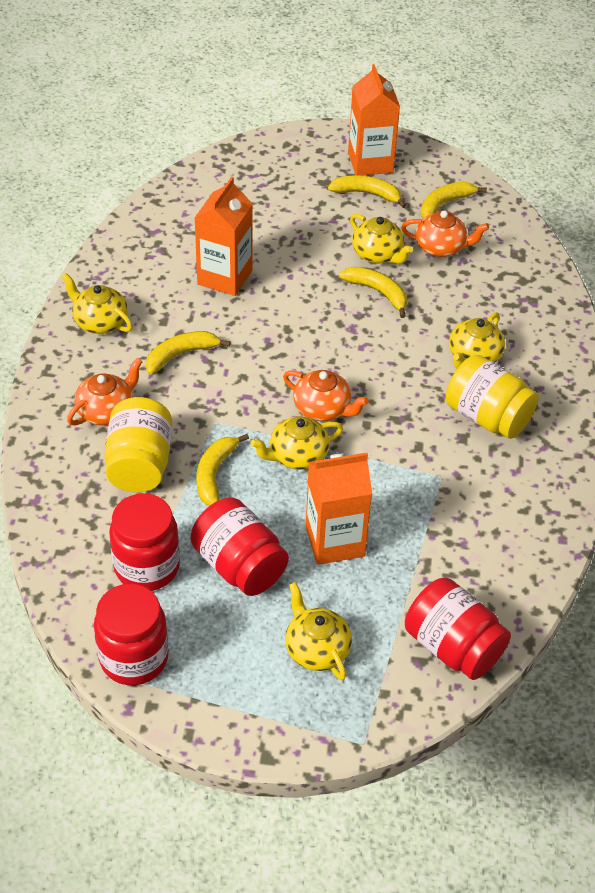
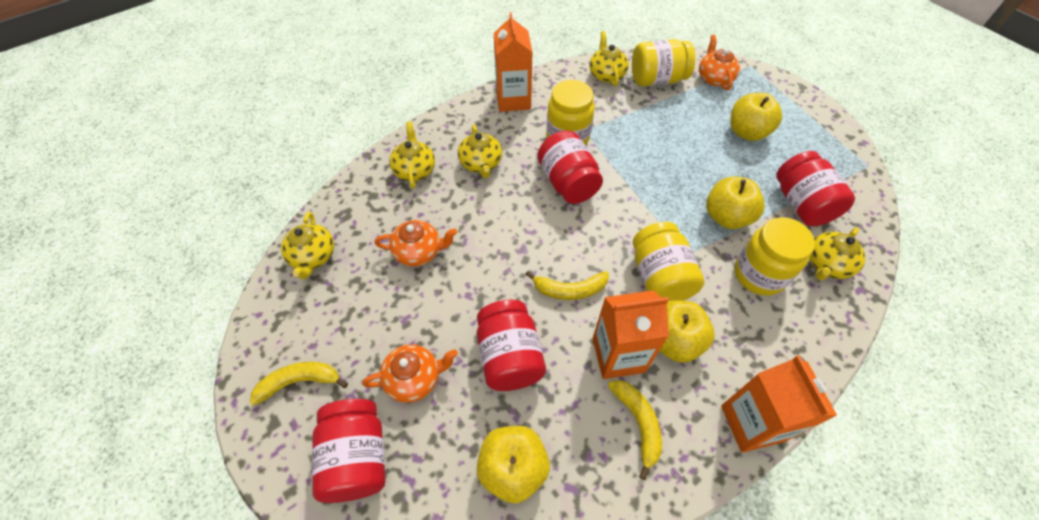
yellow apple: none = 0 -> [477,426,550,503] [659,300,715,363] [706,176,764,229] [730,93,782,141] = 4
yellow banana: [146,331,231,375] [196,434,249,506] [328,175,406,208] [339,267,407,318] [421,182,487,218] = 5 -> [250,362,348,405] [525,271,609,300] [608,380,662,480] = 3
yellow jar: [104,397,172,493] [445,355,539,439] = 2 -> [546,80,595,145] [632,39,695,86] [633,222,704,301] [735,217,815,296] = 4

